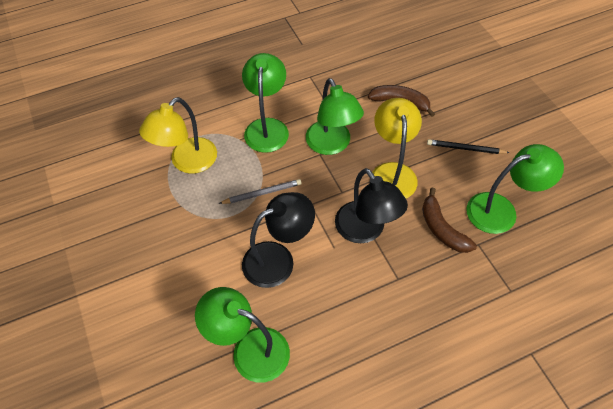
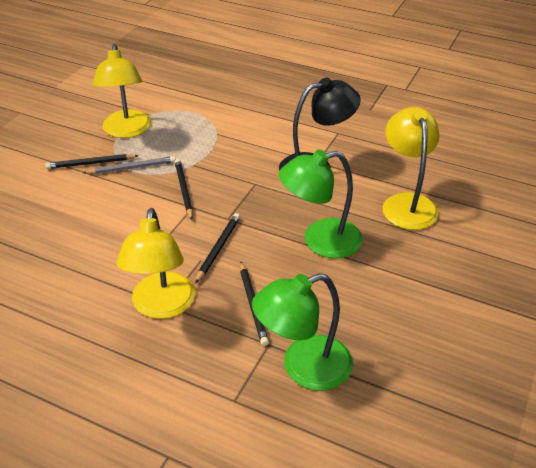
black lamp: [242,192,315,288] [335,168,408,243] = 2 -> [279,78,361,171] = 1
black pencil: [427,139,510,154] = 1 -> [45,154,139,169] [175,159,193,220] [195,213,240,283] [240,262,269,346] = 4
brown banana: [368,85,435,117] [422,188,477,253] = 2 -> none = 0
green lamp: [195,287,290,383] [242,53,289,153] [306,78,364,155] [466,144,564,234] = 4 -> [252,273,353,391] [279,150,363,258] = 2
yellow lamp: [139,97,217,174] [372,98,422,199] = 2 -> [93,44,151,138] [116,208,195,319] [382,107,439,230] = 3

